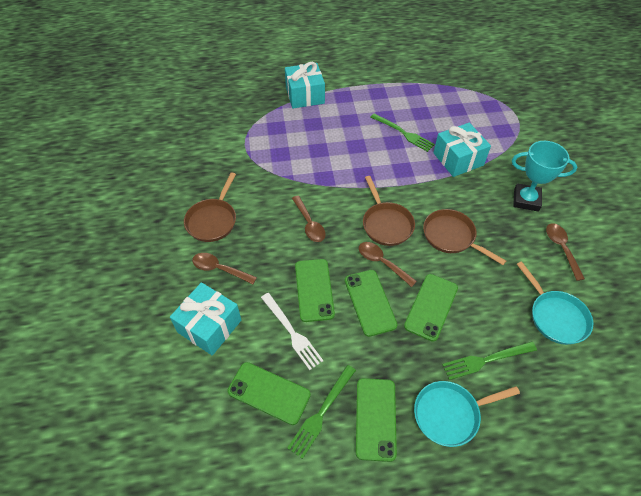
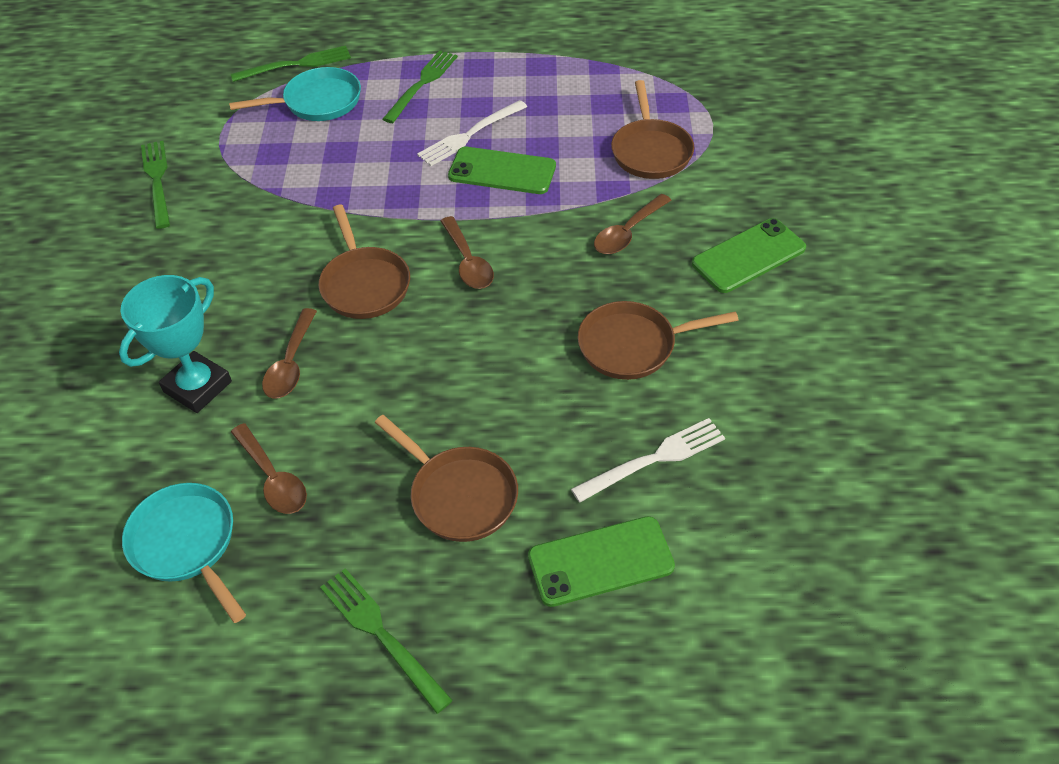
brown pan: [184,172,236,242] [363,176,415,246] [423,209,506,265] = 3 -> [318,205,410,319] [375,415,518,542] [578,301,739,380] [611,80,695,179] = 4
green fork: [287,365,356,459] [370,113,435,152] [442,341,537,380] = 3 -> [141,141,170,229] [231,45,351,82] [320,568,453,714] [383,50,458,123] = 4
green phone: [228,362,311,425] [295,259,335,322] [345,270,398,337] [356,378,397,462] [404,274,458,342] = 5 -> [448,147,556,194] [528,516,675,607] [692,218,806,293] = 3
turquoise gift: [170,282,241,355] [285,62,325,108] [433,123,491,177] = 3 -> none = 0
white fork: [261,293,323,370] = 1 -> [417,100,527,166] [571,418,725,502] = 2

